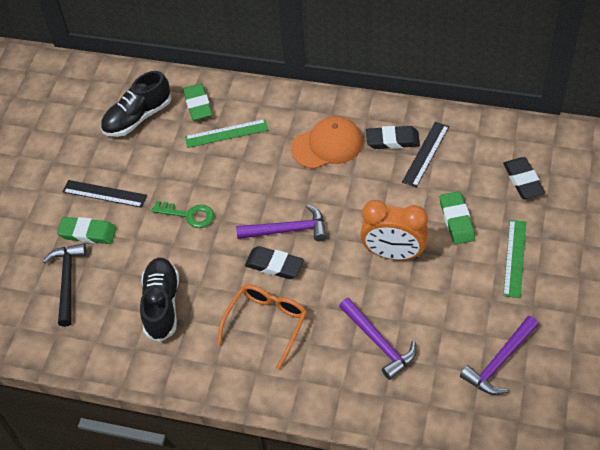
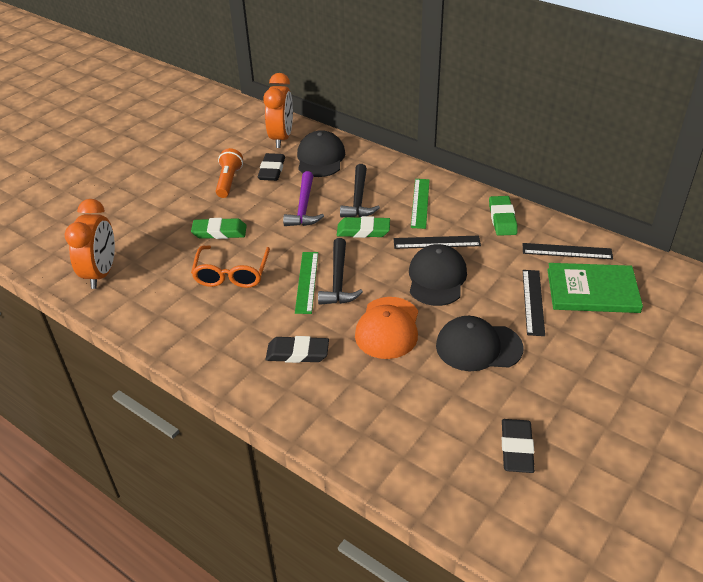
black cap: none = 0 -> [297,130,345,177] [409,244,467,306] [436,316,524,371] = 3
black hammer: [43,243,87,327] = 1 -> [318,238,363,305] [340,164,380,218] = 2
black ruler: [63,180,147,208] [402,122,449,187] = 2 -> [394,236,481,249] [523,243,613,260] [523,270,545,336] = 3
black shoe: [101,71,171,137] [140,257,179,342] = 2 -> none = 0
green book: none = 0 -> [547,263,643,313] = 1
green key: [151,201,214,228] = 1 -> none = 0
orange clock: [360,200,428,260] = 1 -> [65,199,115,289] [263,73,293,148] = 2
orange flashlight: none = 0 -> [216,148,243,198] = 1
purple hammer: [236,204,327,241] [339,298,417,380] [460,316,539,395] = 3 -> [283,171,324,226] = 1

